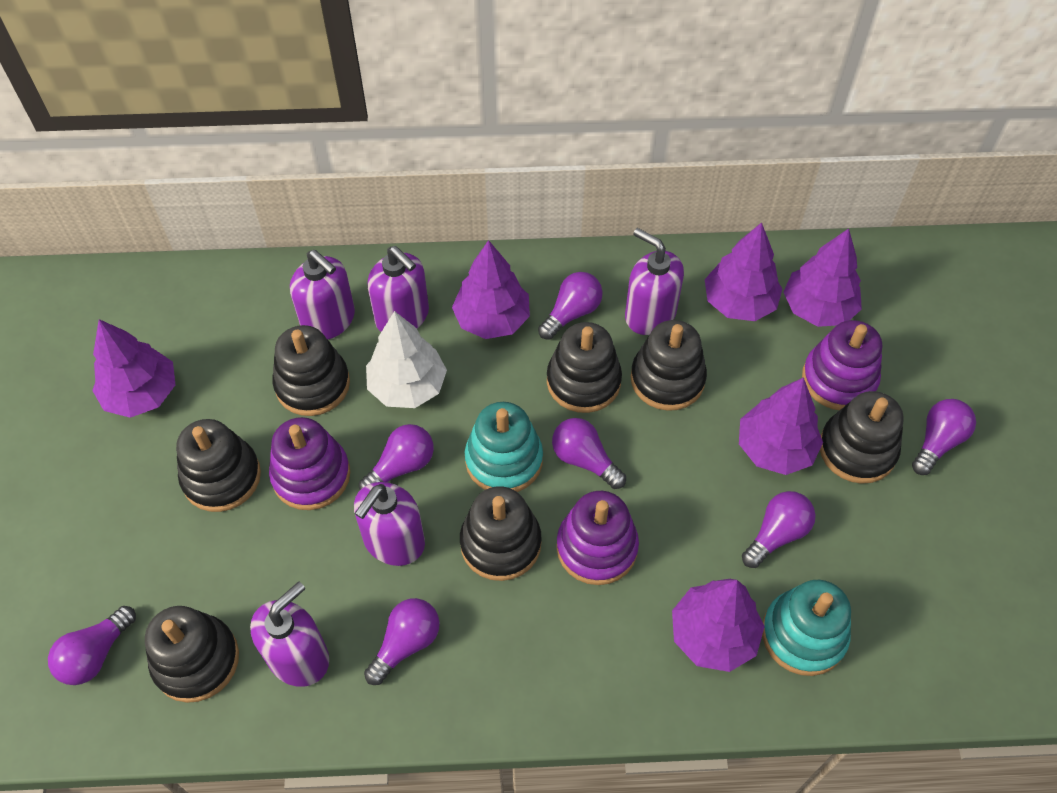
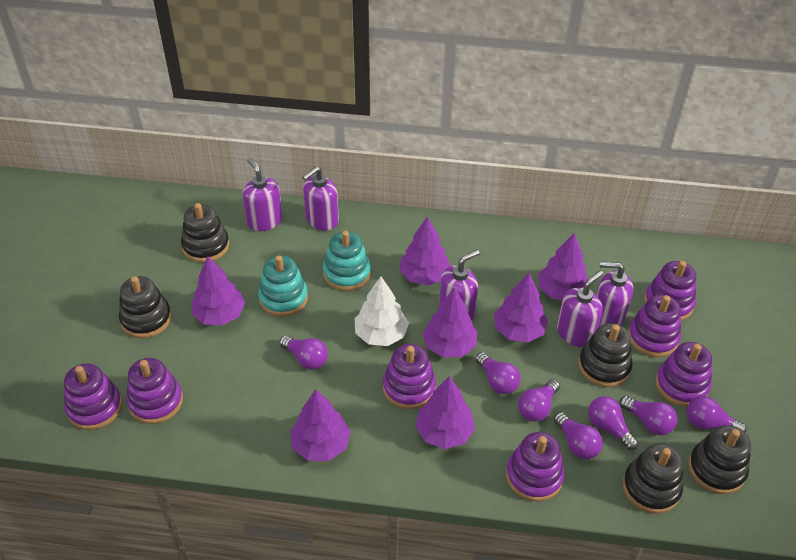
black stacking toy: [145,606,239,703] [176,419,261,512] [272,325,350,416] [460,486,541,581] [547,322,622,413] [631,320,707,411] [820,391,904,484] = 7 -> [119,276,171,338] [181,203,229,263] [579,323,633,387] [623,444,683,514] [688,425,751,494] = 5
purple stacking toy: [269,417,350,510] [556,491,639,585] [802,320,882,410] = 3 -> [64,363,122,430] [126,358,183,424] [383,344,436,409] [506,432,565,501] [628,295,681,357] [644,261,696,321] [655,342,712,407] = 7
purple tree: [92,319,176,418] [452,240,530,339] [672,579,765,672] [705,222,782,321] [739,377,823,475] [784,228,862,327] = 6 -> [192,256,245,325] [290,389,351,461] [400,217,450,286] [415,376,475,449] [422,287,477,358] [494,273,548,342] [538,233,588,300] = 7

